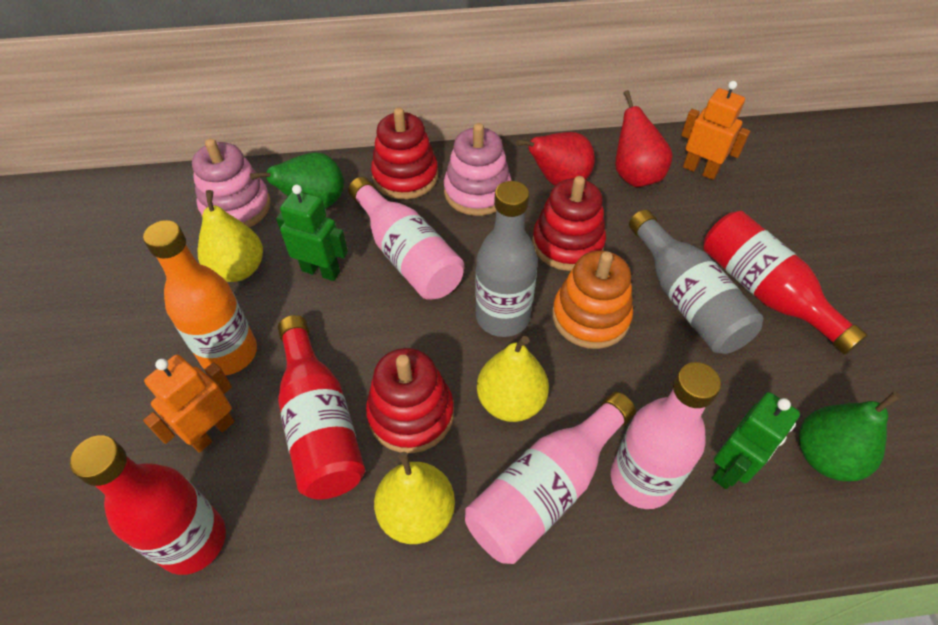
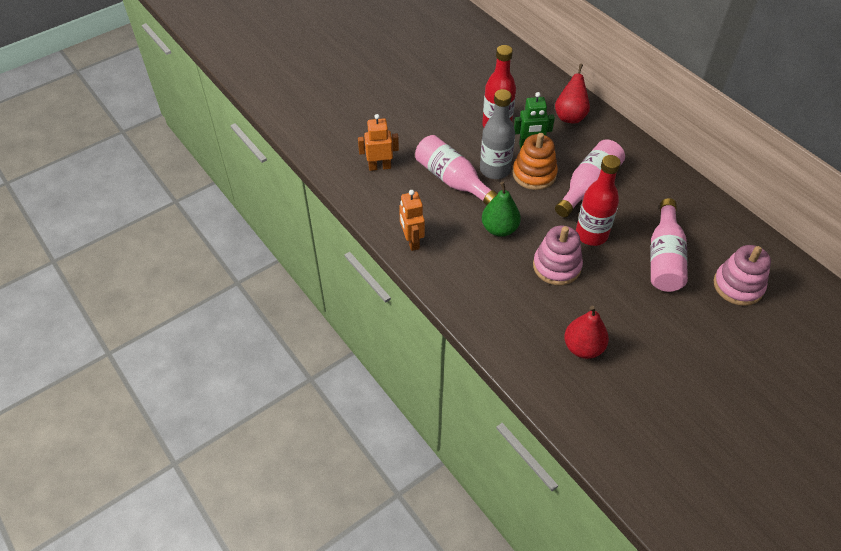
green pear: [250,152,344,209] [799,391,901,481] = 2 -> [482,182,521,237] = 1
green robot: [276,185,348,281] [712,392,800,489] = 2 -> [514,92,555,149] = 1
grey bottle: [475,181,538,337] [629,210,763,354] = 2 -> [480,89,515,179] = 1
orange bottle: [143,220,257,375] = 1 -> none = 0
red bottle: [70,435,226,575] [278,315,365,500] [703,211,868,355] = 3 -> [482,45,516,127] [576,155,621,246] = 2
red stacking toy: [366,348,454,453] [371,107,438,199] [532,176,606,271] = 3 -> none = 0
yellow pear: [197,190,263,282] [374,452,455,544] [477,336,549,422] = 3 -> none = 0

